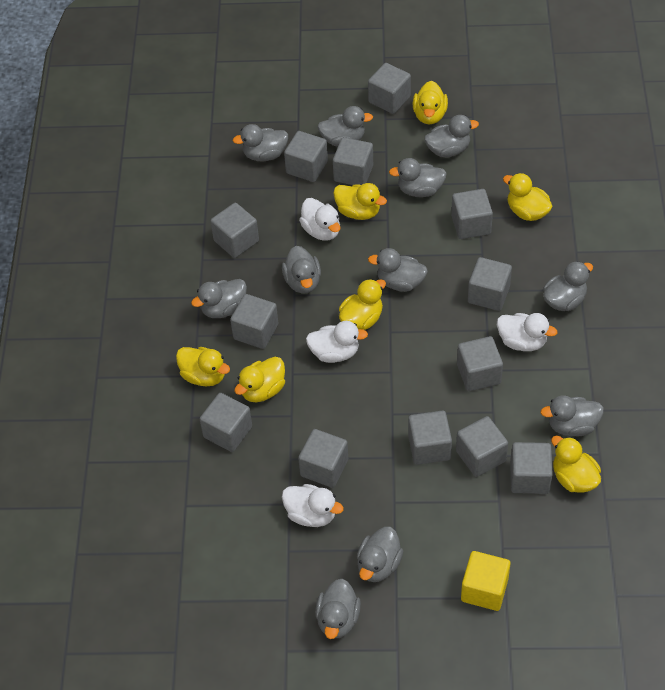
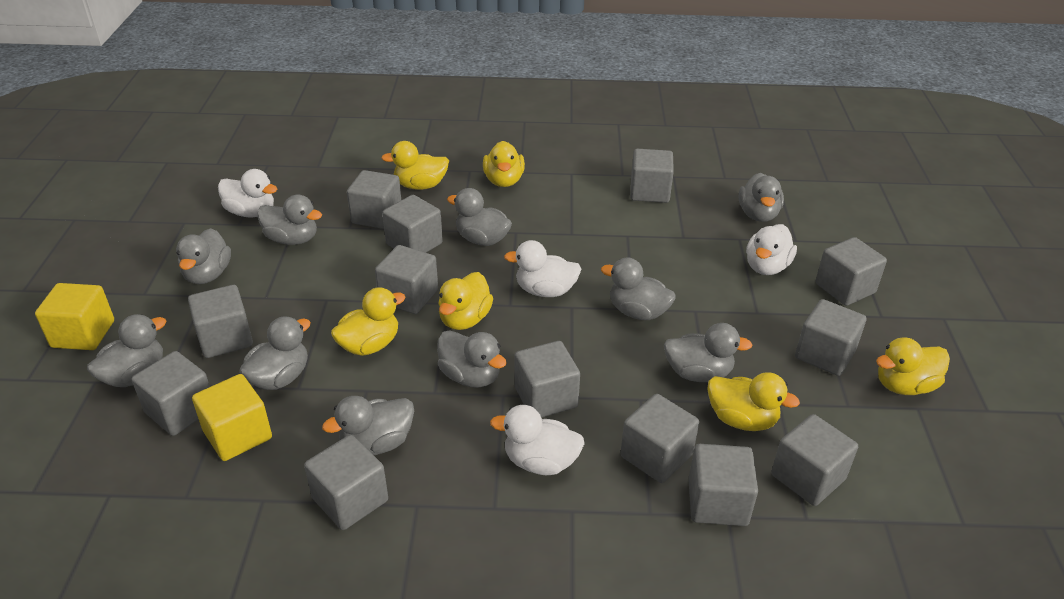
grey duck: [191,279,247,318] [233,124,288,162] [282,246,321,293] [315,579,361,639] [318,106,373,147] [357,527,403,582] [368,248,428,292] [389,158,447,197] [424,115,479,157] [540,395,604,436] [543,261,593,311] = 11 -> [87,314,167,387] [176,228,231,284] [239,316,311,390] [257,194,322,245] [322,396,414,455] [437,330,507,388] [447,188,512,246] [601,258,676,320] [664,323,752,382] [739,173,784,222] = 10
yellow cube: [461,551,510,611] = 1 -> [35,283,114,350] [192,374,272,461] = 2
yellow duck: [176,347,230,387] [234,357,285,402] [333,183,387,220] [339,279,386,330] [413,81,448,124] [503,173,553,221] [551,436,601,493] = 7 -> [331,287,406,356] [381,141,449,190] [438,272,493,330] [483,141,525,187] [708,372,800,431] [876,337,950,395] = 6

